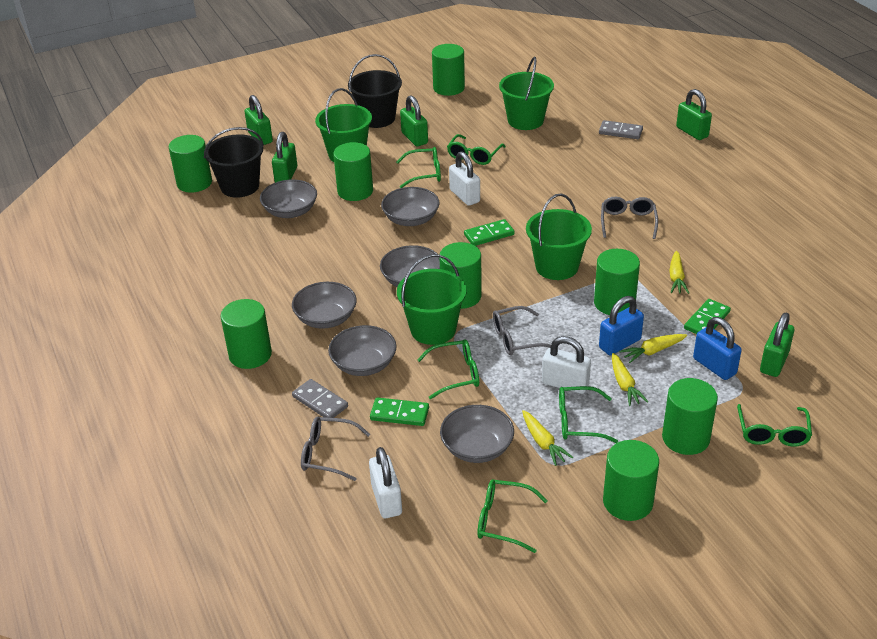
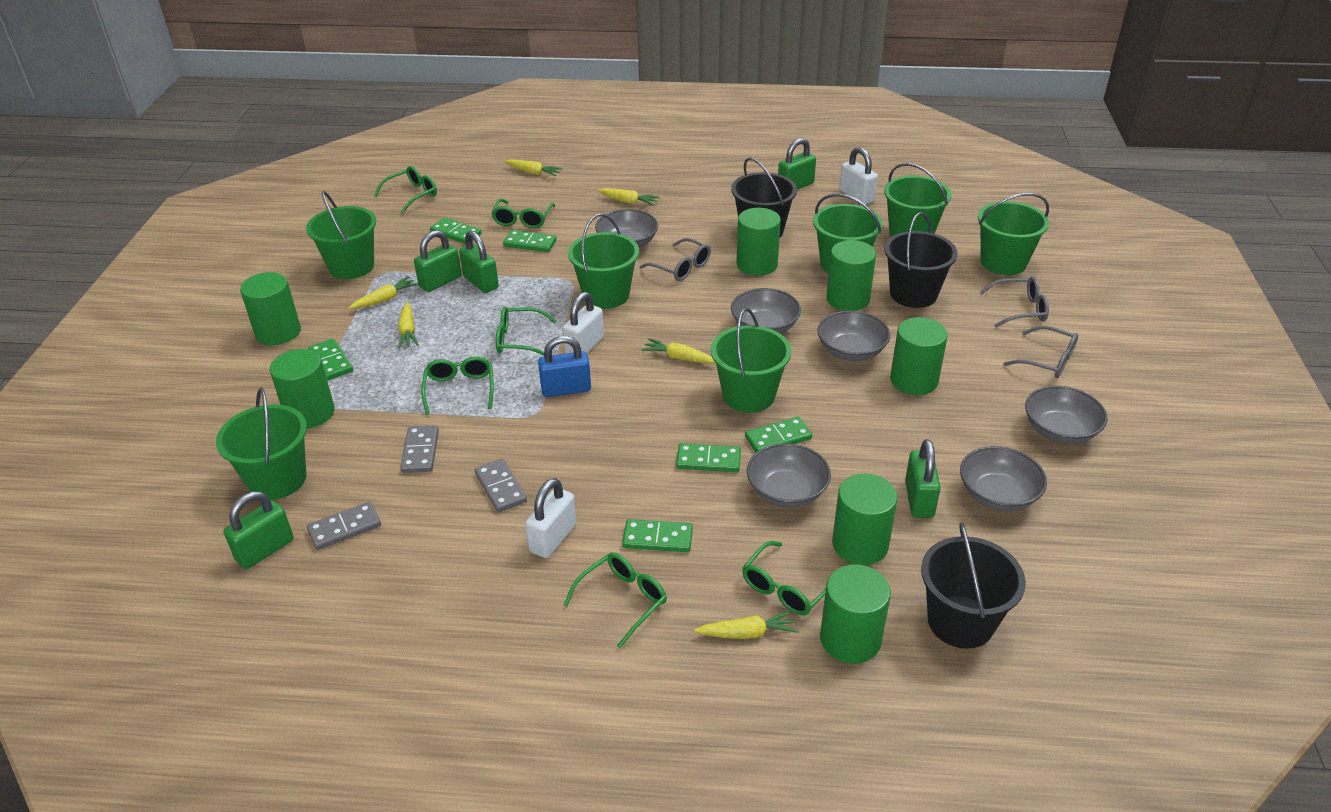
black bucket: [204,127,264,198] [348,54,402,128] = 2 -> [731,157,797,237] [884,212,957,308] [921,522,1026,649] = 3
blue padlock: [599,296,644,355] [693,317,742,380] = 2 -> [538,336,591,397] = 1
green bucket: [315,88,372,162] [397,254,466,345] [499,57,554,130] [526,194,592,280] = 4 -> [216,388,307,500] [306,191,376,279] [568,213,639,309] [711,308,792,413] [813,193,883,274] [884,163,952,237] [978,193,1049,275] = 7
green cylinder: [169,135,212,193] [221,299,272,369] [333,142,373,201] [432,44,465,96] [439,242,482,309] [594,249,640,315] [603,440,659,521] [662,378,718,455] = 8 -> [240,272,301,345] [269,349,335,429] [736,208,781,276] [820,564,891,664] [826,240,876,311] [832,474,898,565] [890,317,948,395] = 7
green domino: [370,397,429,426] [464,219,515,246] [684,299,731,334] = 3 -> [308,339,353,380] [430,217,482,244] [503,230,557,252] [622,519,693,552] [676,443,741,472] [745,416,812,452] = 6
grey domino: [292,379,348,418] [599,120,643,139] = 2 -> [307,502,381,550] [400,425,439,473] [475,459,527,512] = 3
yellow carrot: [522,410,573,466] [612,353,648,406] [619,334,687,363] [669,251,689,294] = 4 -> [349,276,418,309] [398,302,419,348] [505,159,563,176] [598,188,660,206] [641,338,716,364] [694,611,798,639] = 6

